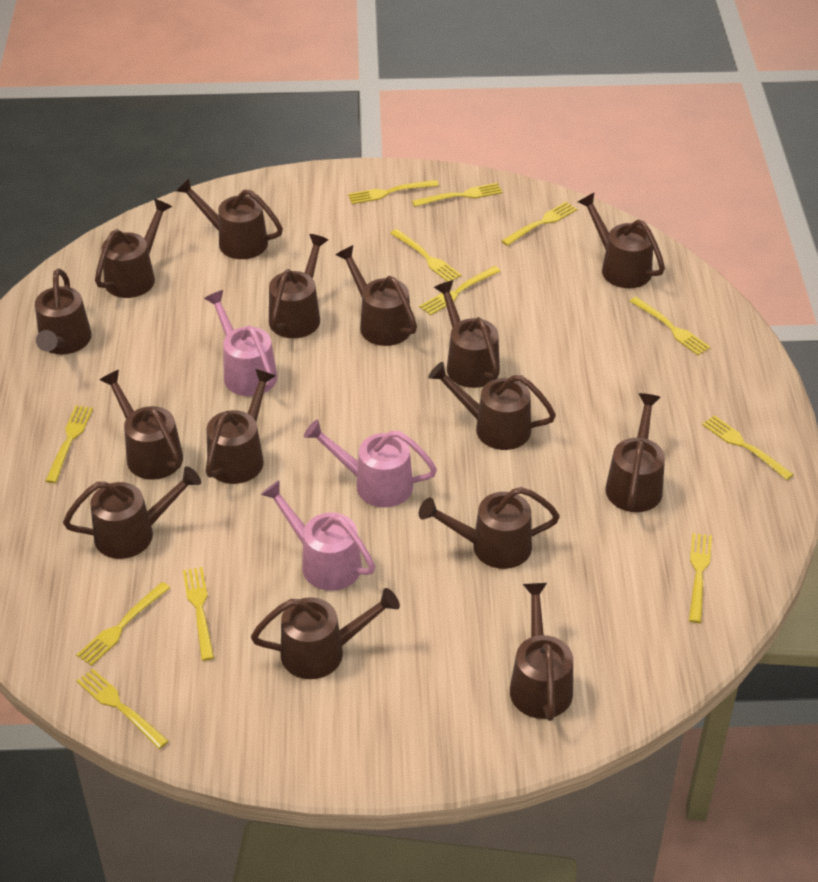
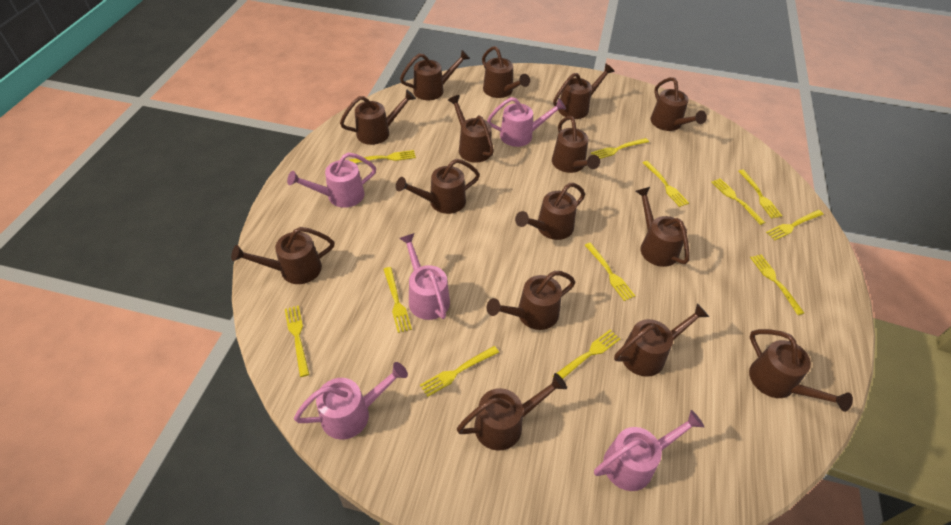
pink watering can: [204,290,277,396] [261,481,375,591] [304,420,437,507] = 3 -> [287,152,376,208] [294,362,408,440] [399,233,450,320] [487,97,566,147] [594,410,704,491] = 5

